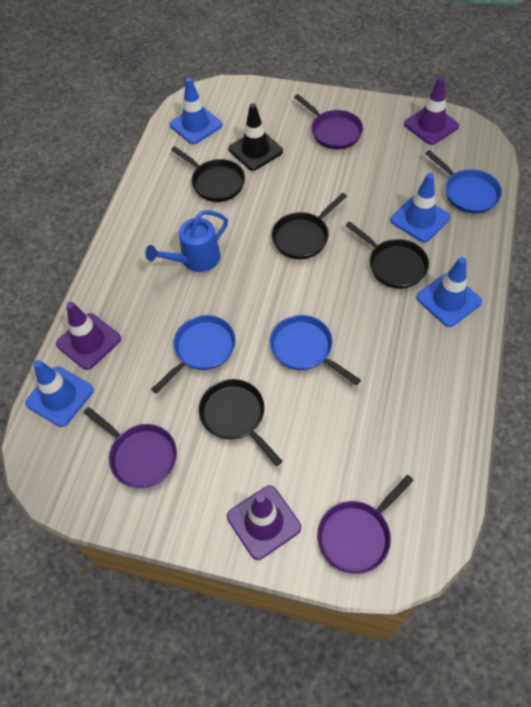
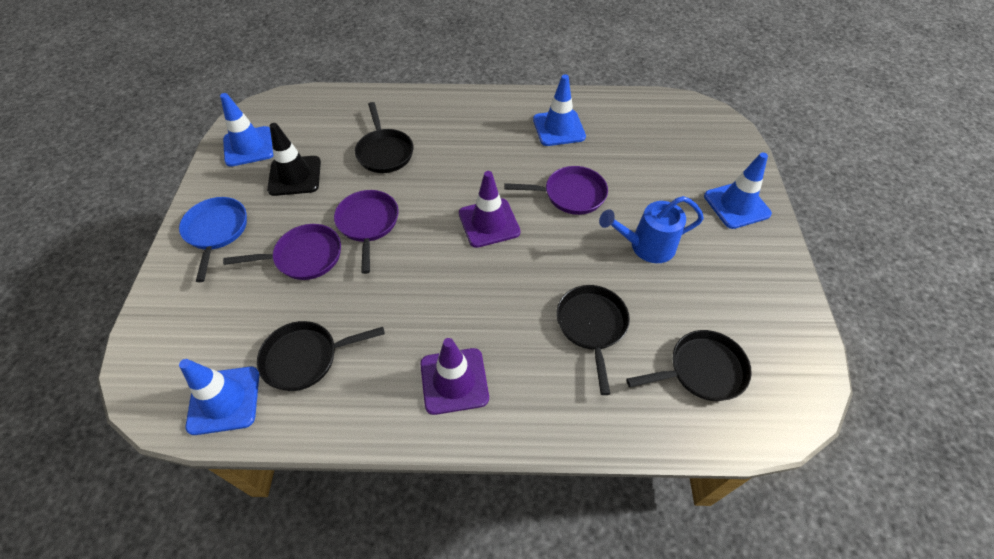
blue pan: [152,315,236,393] [270,315,361,385] [425,150,502,214] = 3 -> [179,197,247,282] = 1
purple traffic cone: [56,302,121,370] [227,486,301,560] [404,77,459,145] = 3 -> [420,338,489,415] [459,171,520,248] = 2

